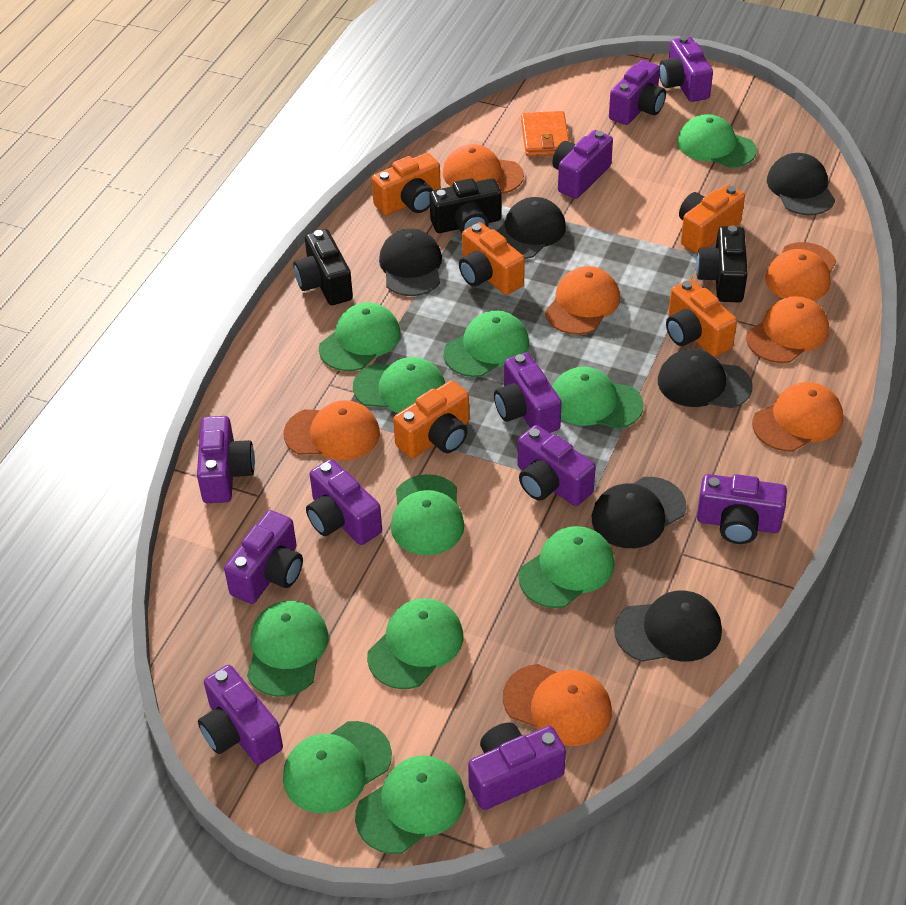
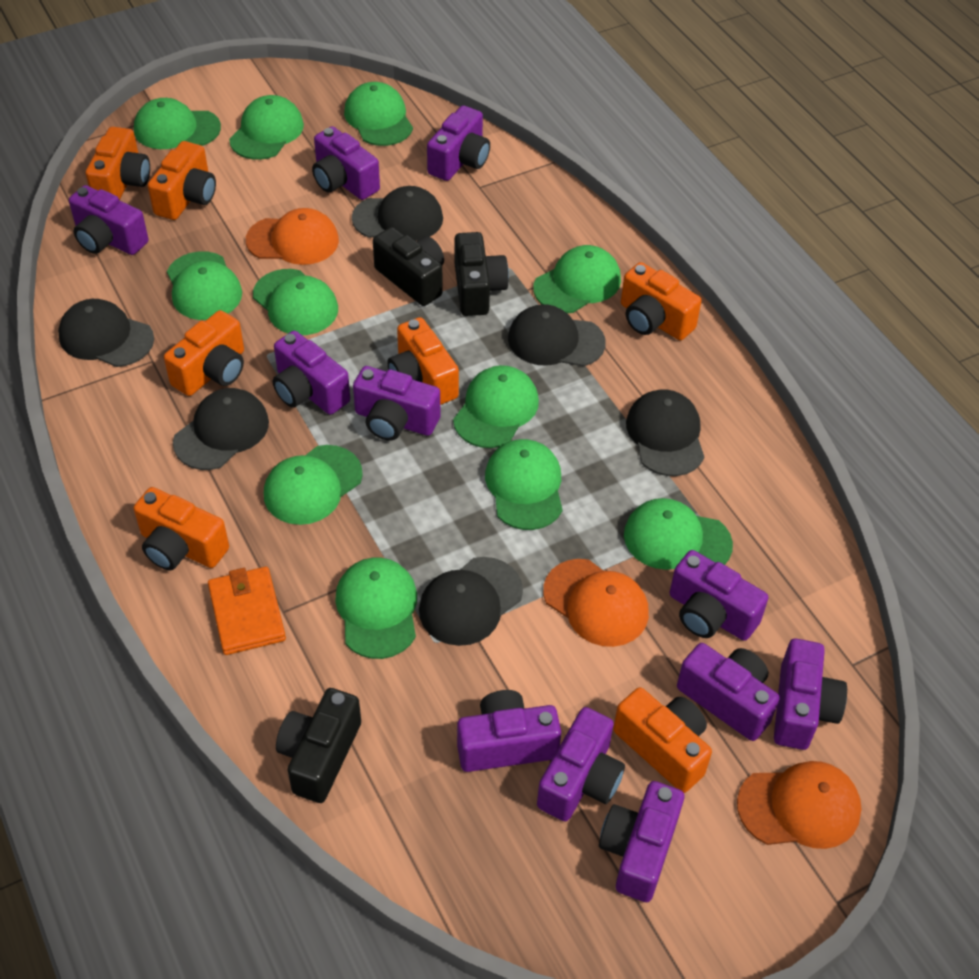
orange camera: [372,153,441,215] [393,380,469,458] [459,222,525,295] [666,279,737,357] [679,184,745,254] = 5 -> [86,127,150,200] [133,487,229,570] [148,141,216,220] [164,310,244,396] [388,317,459,405] [613,687,712,793] [621,262,701,340] = 7
orange cap: [284,400,380,461] [443,144,524,194] [503,664,612,746] [545,266,620,335] [746,296,829,363] [752,382,843,452] [765,242,836,301] = 7 -> [246,208,339,265] [543,559,649,647] [737,761,861,849] = 3

